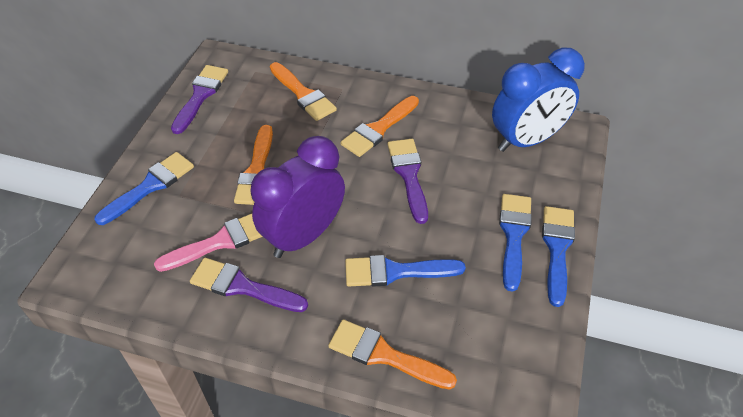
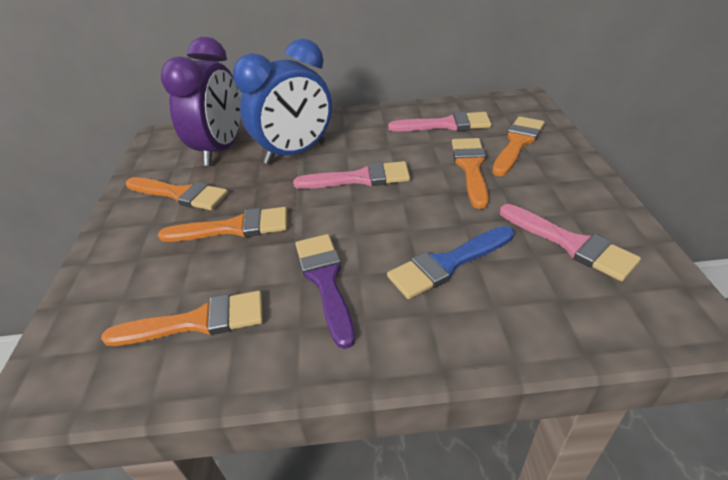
blue brush: [94,152,194,225] [345,255,466,287] [499,194,532,292] [542,206,575,307] = 4 -> [387,226,514,299] = 1
orange brush: [234,125,273,205] [270,62,337,121] [328,320,457,389] [341,96,419,157] = 4 -> [101,291,263,346] [126,177,228,210] [158,207,287,242] [452,138,488,209] [492,116,545,176] = 5
pink brush: [154,214,263,272] = 1 -> [293,161,410,189] [388,111,491,131] [500,204,641,281] = 3
purple brush: [171,65,228,134] [190,258,308,312] [388,139,428,224] = 3 -> [296,234,355,349] = 1

